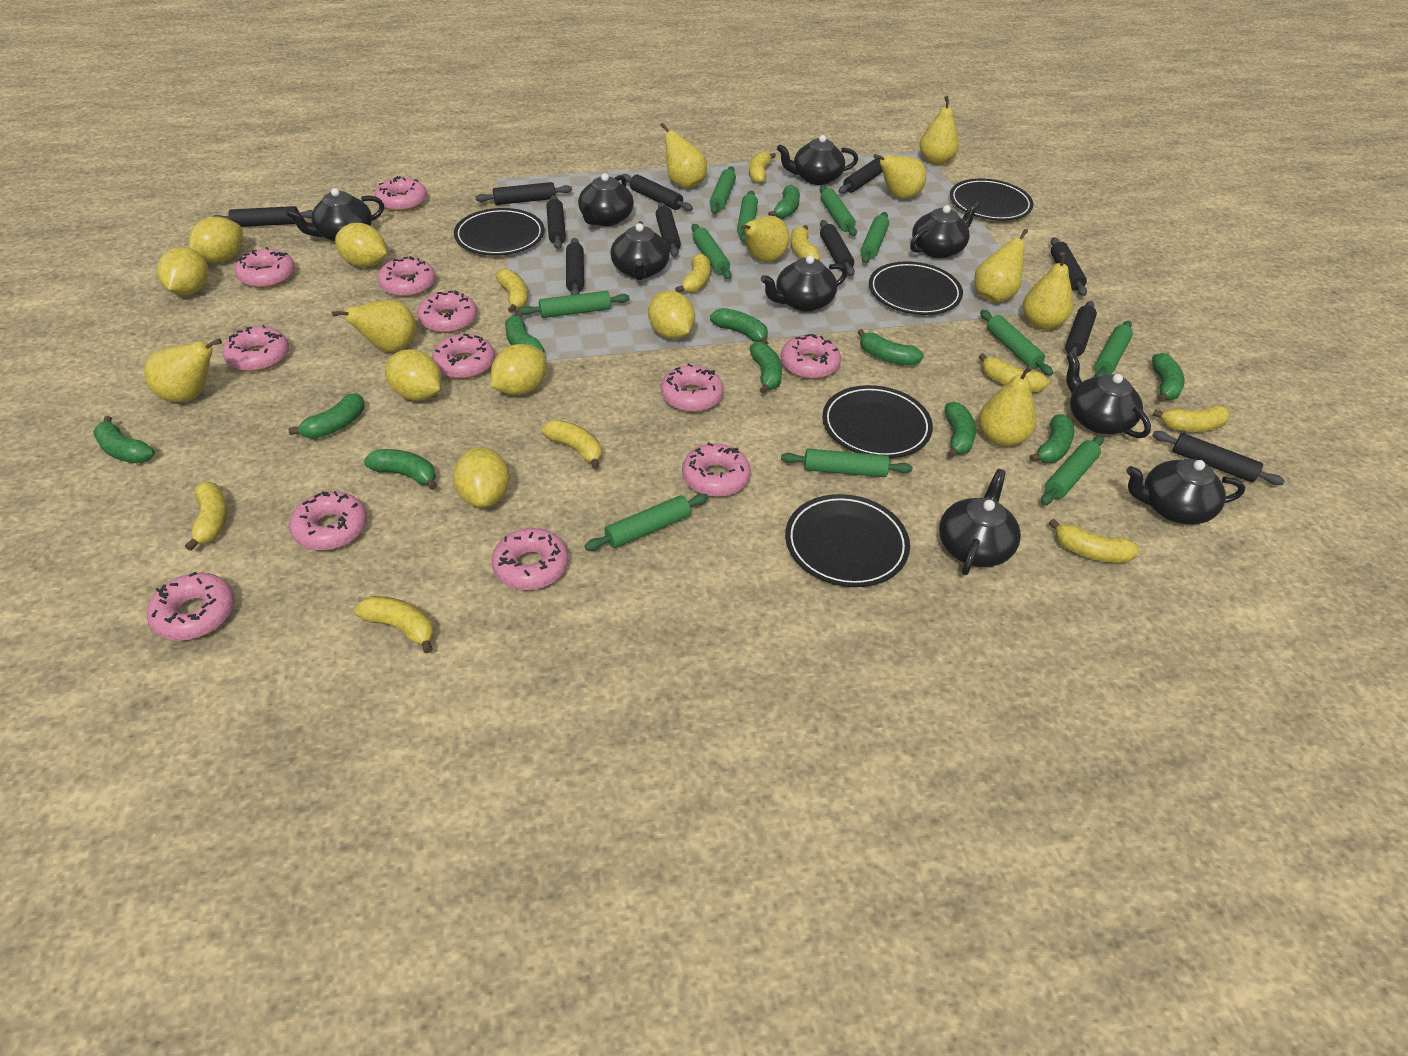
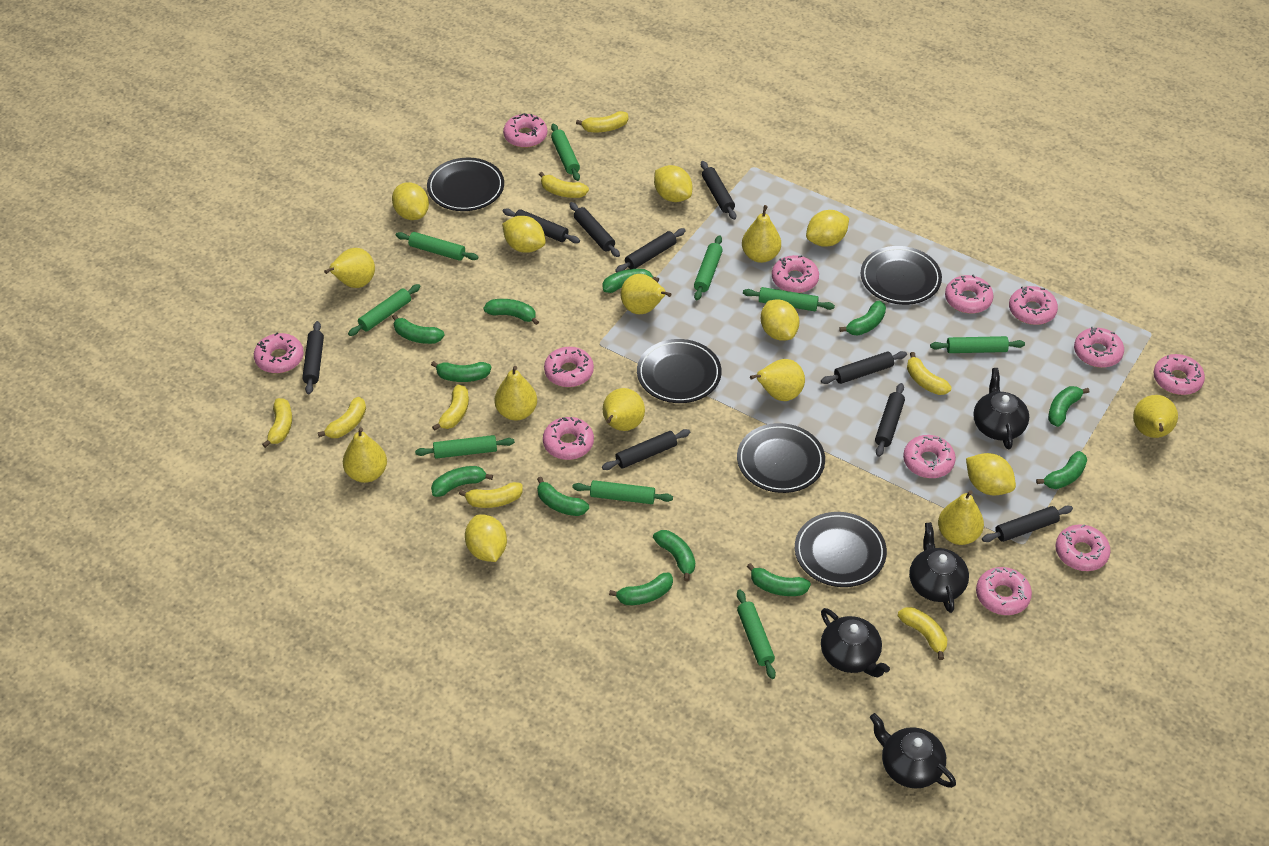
black rolling pin: [212,206,313,227] [476,182,572,205] [546,195,566,249] [566,238,584,295] [622,174,693,211] [656,202,681,257] [820,220,855,276] [839,158,883,194] [1051,237,1087,296] [1065,301,1097,357] [1152,431,1285,485] = 11 -> [302,321,324,394] [503,209,580,243] [570,202,620,257] [602,429,690,470] [615,228,686,273] [701,161,736,220] [821,351,907,384] [875,383,905,457] [982,506,1073,542] = 9
black teapot: [286,188,384,241] [578,173,634,226] [610,221,670,280] [761,255,847,312] [777,135,858,185] [910,201,980,258] [939,469,1021,575] [1066,353,1151,438] [1126,459,1245,525] = 9 -> [821,608,890,677] [870,713,956,788] [909,522,969,613] [973,368,1029,449] = 4
green banana: [93,416,155,463] [288,393,365,439] [364,449,437,490] [505,311,545,352] [710,308,768,345] [750,342,782,394] [768,185,800,219] [858,329,924,366] [945,402,976,458] [1029,414,1074,463] [1152,353,1185,402] = 11 -> [392,314,445,344] [431,361,491,382] [431,466,493,497] [483,299,539,325] [537,477,589,516] [603,269,659,293] [609,573,673,605] [653,530,695,581] [747,563,811,596] [839,301,886,336] [1036,451,1087,489] [1048,386,1089,427] = 12
green rolling pin: [519,291,630,318] [585,494,709,551] [692,224,732,280] [710,166,736,214] [737,191,758,243] [781,449,912,477] [820,185,857,236] [861,212,889,263] [980,310,1053,376] [1041,435,1104,505] [1095,321,1133,377] = 11 -> [348,284,421,336] [396,232,478,261] [415,435,515,459] [551,124,580,181] [572,480,673,504] [694,235,723,300] [737,589,776,679] [743,287,835,311] [930,336,1025,353] = 9
yellow banana: [185,482,228,551] [355,596,434,653] [496,269,528,313] [541,420,602,469] [675,253,710,293] [749,151,776,184] [790,225,820,261] [979,353,1050,392] [1049,519,1139,563] [1152,405,1230,432] = 10 -> [262,398,292,448] [318,397,366,438] [432,385,469,431] [459,482,523,508] [539,172,589,198] [576,111,628,132] [898,607,948,660] [907,352,952,395] = 8

